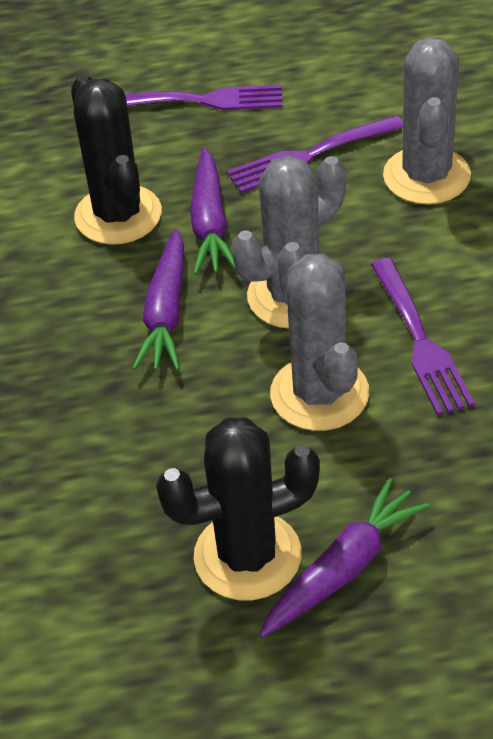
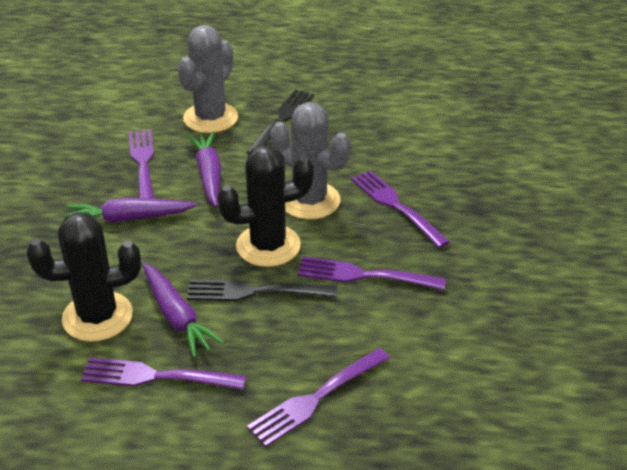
black fork: none = 0 -> [187,279,337,301] [247,90,314,154] = 2
grey cactus: [232,156,346,328] [270,242,369,431] [383,37,471,204] = 3 -> [177,25,238,133] [271,102,351,220] = 2
purple fork: [125,85,282,110] [227,115,403,193] [371,258,475,415] = 3 -> [81,357,246,390] [129,129,154,199] [247,348,390,447] [298,257,446,290] [351,170,450,248] = 5

